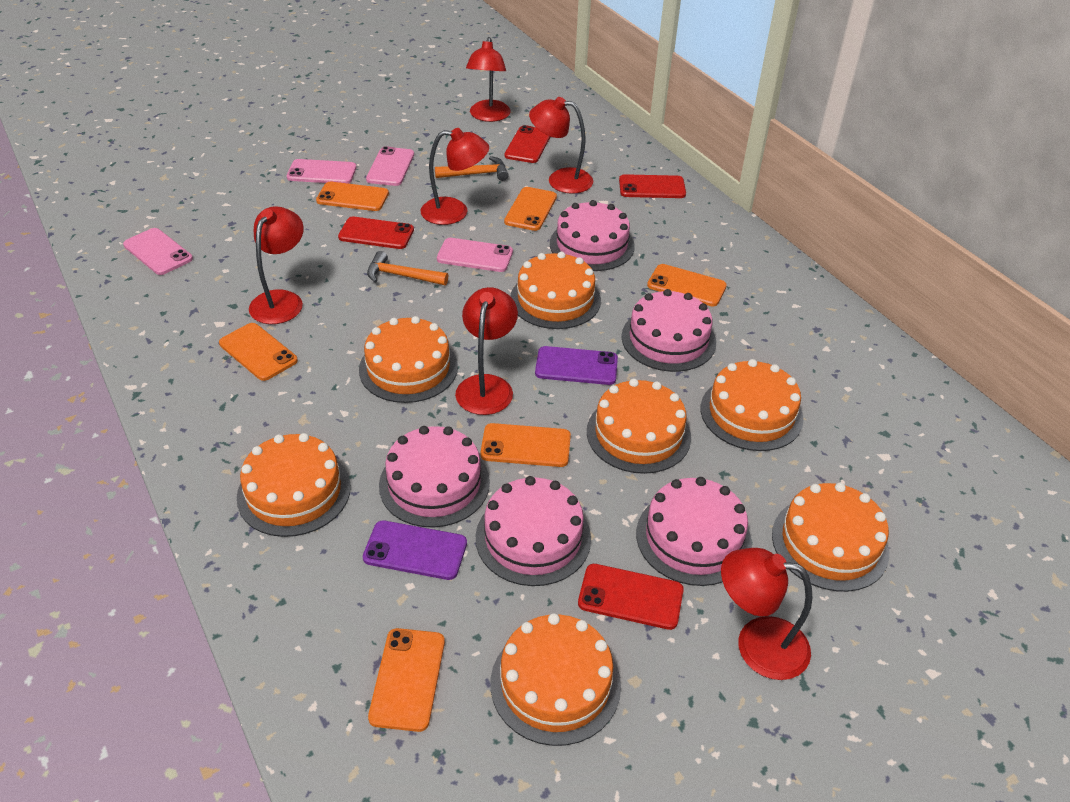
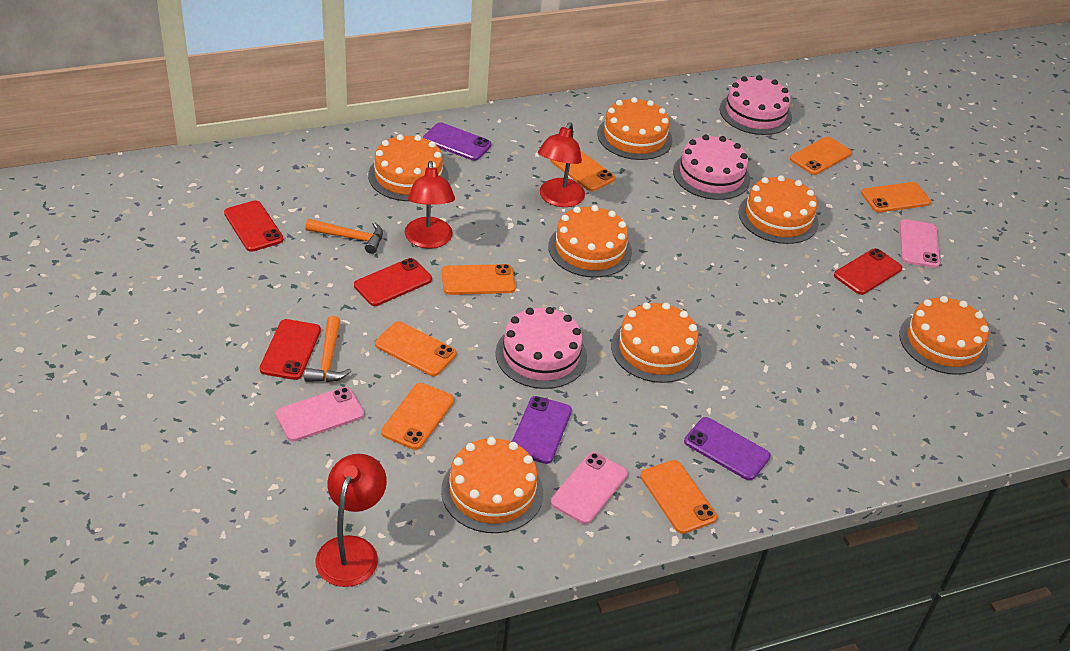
orange phone: [219,323,298,381] [316,182,389,211] [368,628,445,732] [480,423,571,467] [504,187,557,231] [647,264,727,307] = 6 -> [375,322,456,376] [381,383,454,450] [442,264,515,295] [550,150,615,191] [640,460,717,534] [790,137,852,175] [861,182,931,213] = 7
pink cake: [379,426,490,528] [476,476,591,586] [550,200,635,271] [621,289,716,372] [636,477,752,586] = 5 -> [495,307,587,389] [673,135,750,200] [720,75,792,135] = 3
pink phone: [123,228,193,275] [287,159,356,184] [366,146,414,186] [437,238,513,272] = 4 -> [276,387,364,441] [550,452,628,524] [900,219,940,268] = 3
purple phone: [363,520,467,580] [535,346,618,385] = 2 -> [423,122,491,161] [512,396,572,464] [684,417,771,480] = 3
red lamp: [249,206,304,324] [421,128,489,225] [455,287,518,415] [466,37,511,122] [529,97,593,194] [721,548,813,680] = 6 -> [316,454,387,587] [405,161,455,249] [538,122,585,207] = 3

